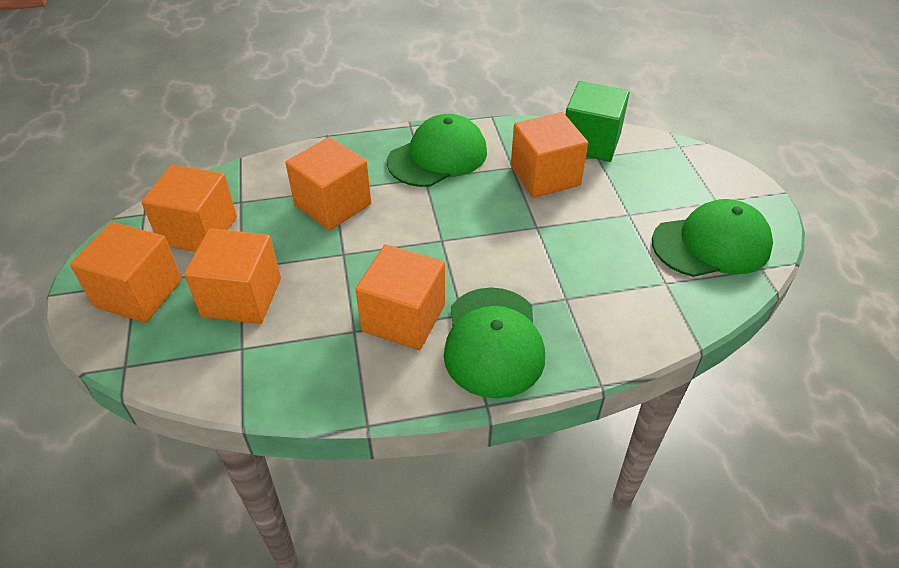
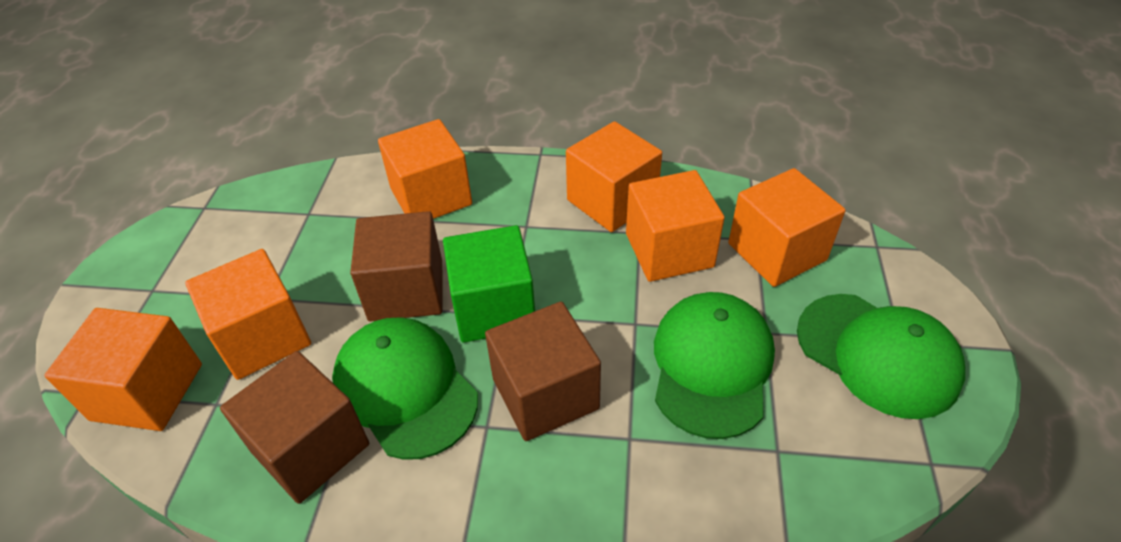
brown cube: none = 0 -> [220,351,369,504] [350,211,442,322] [485,302,601,441] = 3

